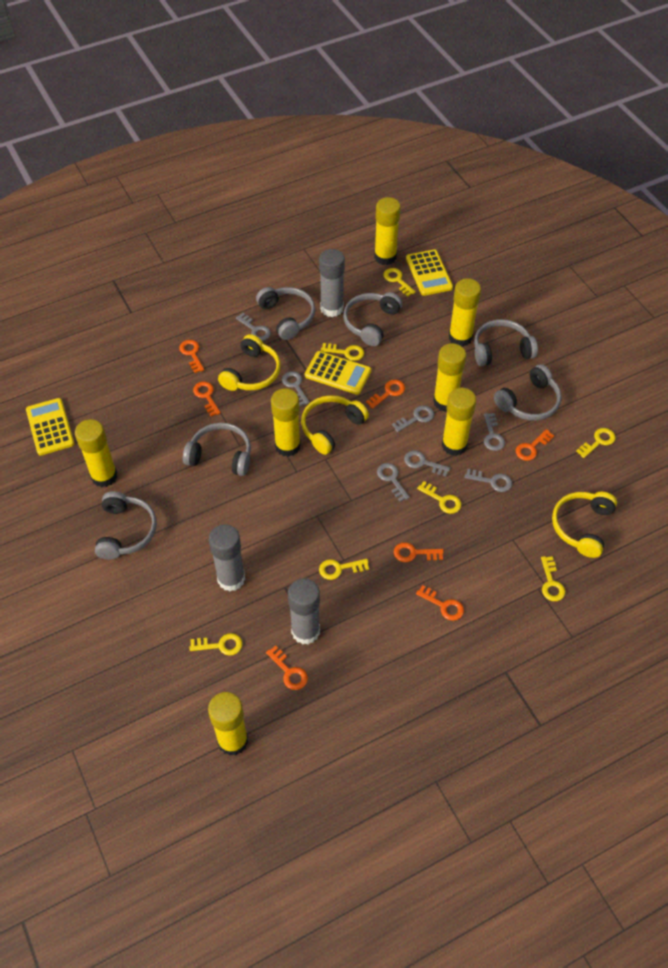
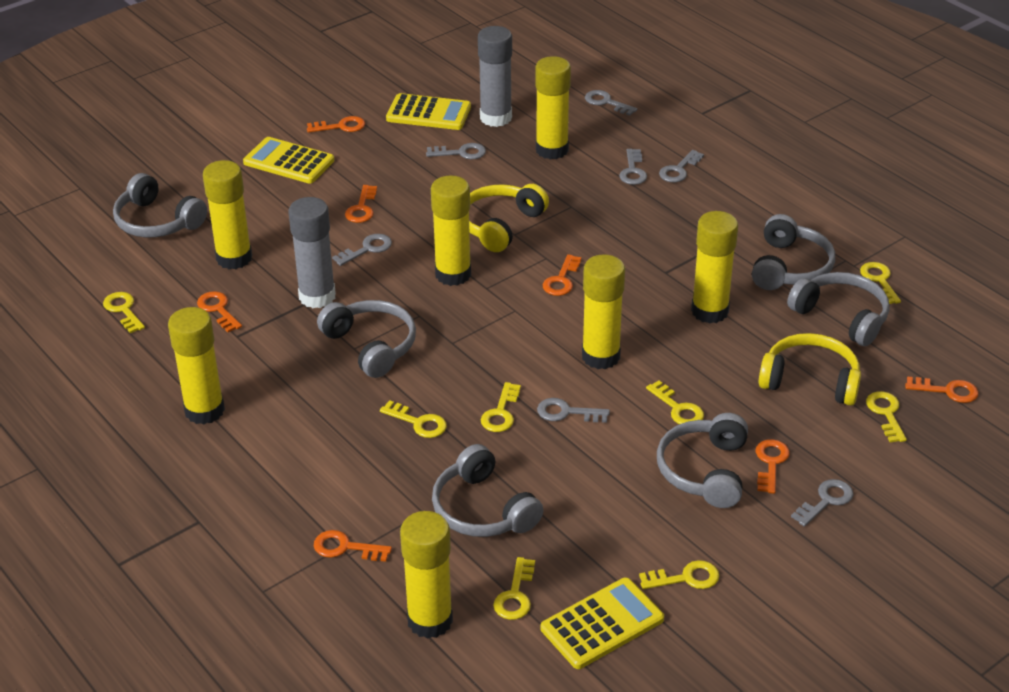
grey glue stick: [209,524,245,591] [288,578,320,645] [319,249,345,317] = 3 -> [289,197,336,308] [478,26,512,127] = 2
yellow headphones: [218,334,281,391] [301,395,369,455] [552,492,617,558] = 3 -> [469,184,549,252] [759,333,861,406] = 2
yellow key: [189,633,242,655] [319,559,369,580] [321,343,364,361] [384,268,416,296] [417,481,461,514] [541,556,565,601] [576,428,615,458] = 7 -> [103,292,145,333] [380,400,447,438] [481,382,521,432] [493,557,535,620] [639,560,719,589] [646,380,704,424] [860,262,901,304] [866,391,907,442] = 8

